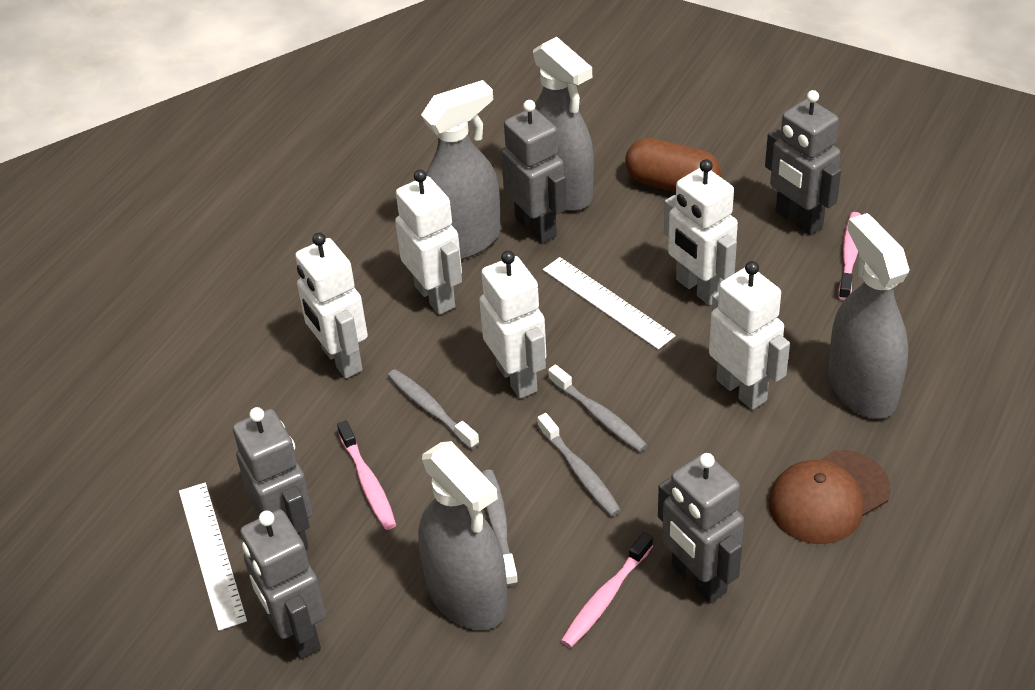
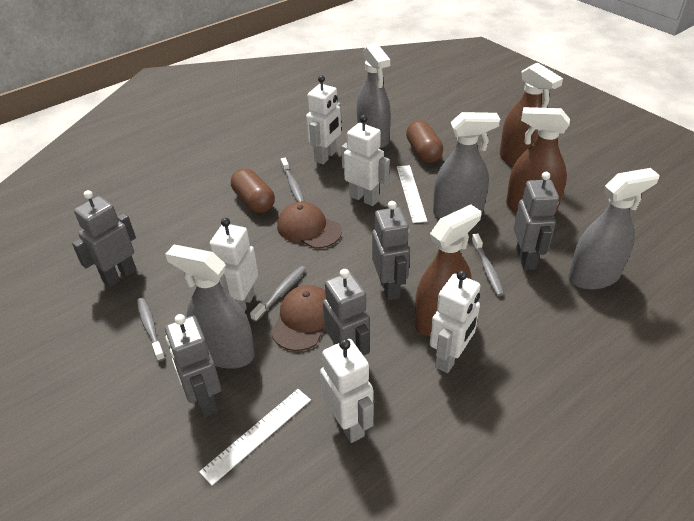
brown cap: [768,450,891,544] = 1 -> [271,285,326,351] [277,202,342,249] = 2
brown capsule: [625,138,721,192] = 1 -> [231,168,275,213] [406,120,443,163] = 2
brown spray bottle: none = 0 -> [415,205,481,336] [500,63,563,167] [506,107,570,213] = 3
pink toothbrush: [337,420,396,530] [561,532,653,648] [838,212,861,300] = 3 -> none = 0

